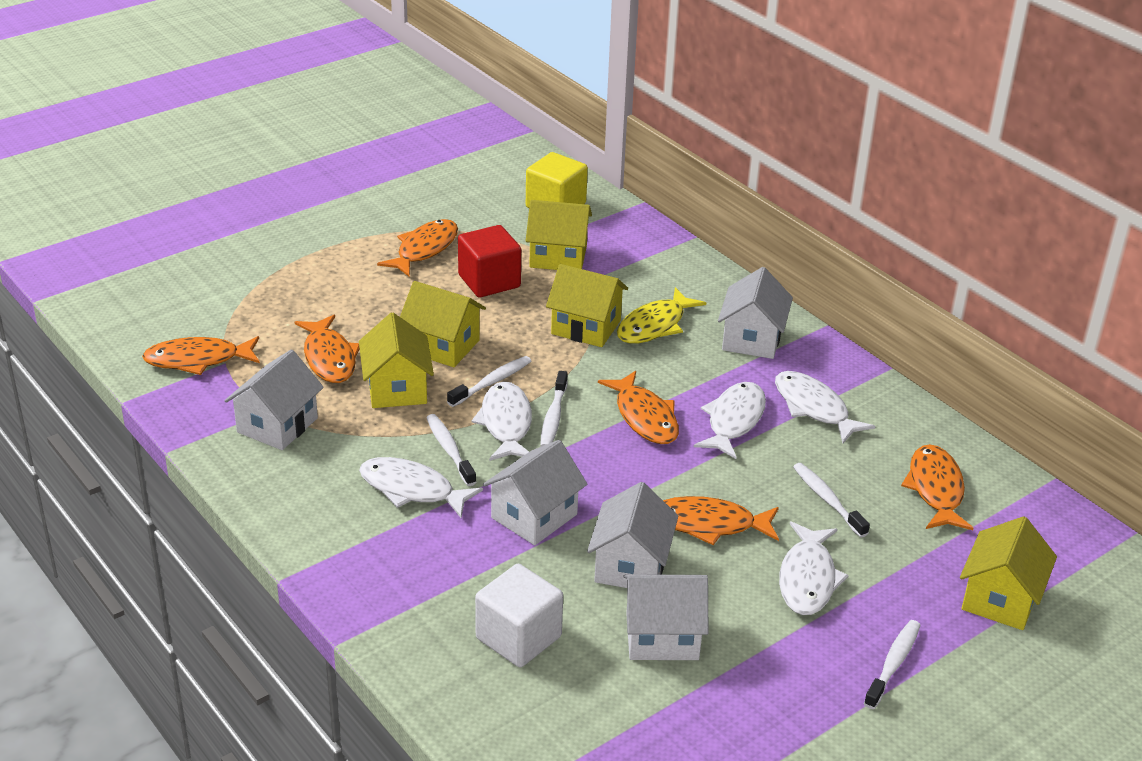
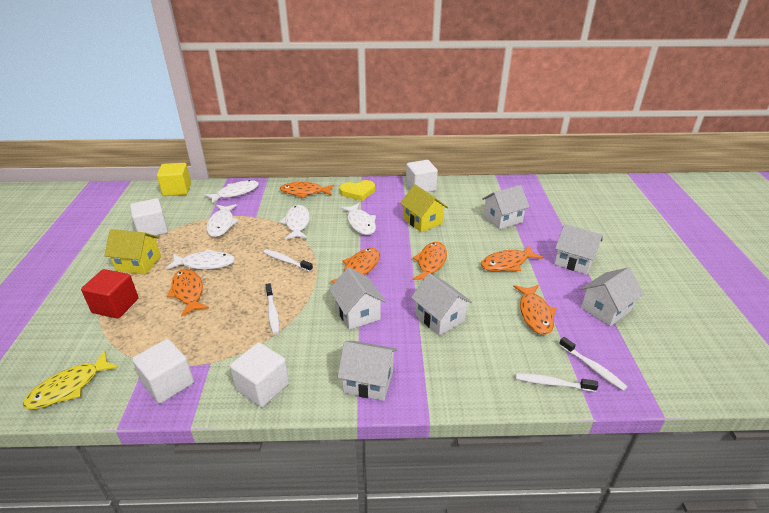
white cube: [475,564,563,667] = 1 -> [130,198,168,236] [132,339,194,404] [230,342,289,407] [406,160,438,192] = 4
white house: [225,349,324,450] [483,440,587,545] [587,482,678,588] [624,574,709,660] [718,267,793,359] = 5 -> [329,267,386,330] [337,341,397,401] [411,273,472,336] [482,185,530,229] [554,224,603,275] [581,267,644,326] = 6
white toothbrush: [426,414,476,486] [447,356,531,407] [540,371,568,446] [793,463,870,537] [864,620,921,709] = 5 -> [263,249,313,272] [265,283,279,334] [516,373,598,392] [559,337,627,391] = 4
yellow heart: none = 0 -> [340,180,375,201] = 1
yellow house: [359,313,434,408] [400,281,486,367] [526,200,592,270] [546,264,628,347] [960,516,1057,630] = 5 -> [104,229,161,275] [400,184,448,232] = 2

